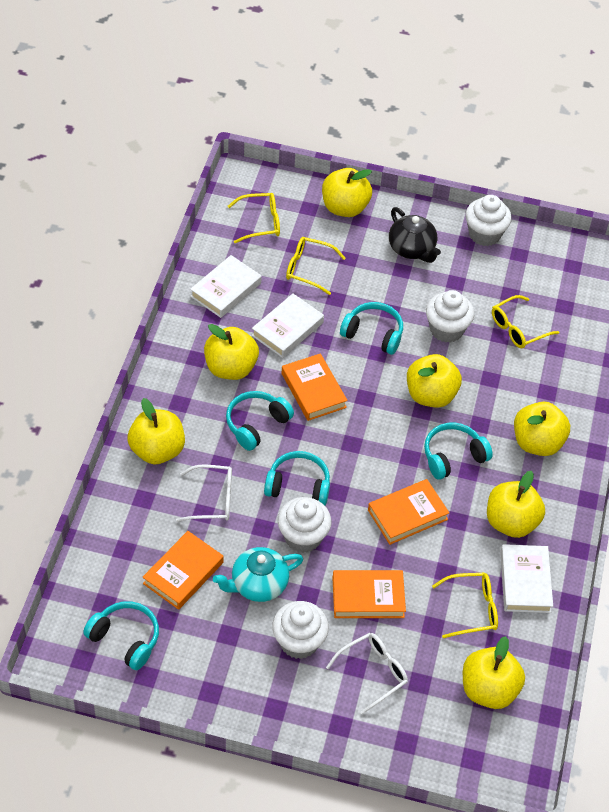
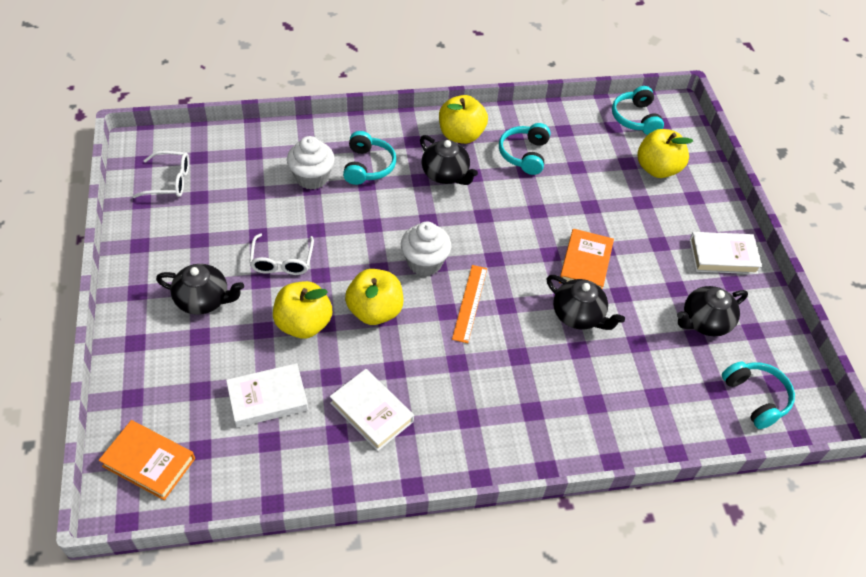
black teapot: [389,207,441,263] = 1 -> [156,264,244,315] [420,135,478,185] [547,275,625,330] [677,286,748,336] = 4
orange book: [143,531,223,610] [282,353,348,421] [332,570,406,618] [368,479,450,545] = 4 -> [99,420,195,500] [559,229,614,289] = 2
orange ruler: none = 0 -> [452,265,487,343] = 1
turquoise headphones: [83,601,159,670] [226,391,294,451] [264,451,330,505] [340,302,403,355] [424,423,493,480] = 5 -> [343,131,396,185] [499,123,551,175] [612,86,664,135] [722,362,795,429] = 4
turquoise teapot: [213,547,303,602] = 1 -> none = 0
white cupcake: [272,601,329,659] [278,497,331,553] [426,290,474,343] [465,195,512,246] = 4 -> [287,136,335,190] [401,222,451,276] = 2
yellow apple: [128,398,185,464] [204,324,259,380] [322,168,372,217] [407,354,462,408] [463,636,525,709] [487,471,545,538] [514,402,570,456] = 7 -> [273,281,332,339] [345,269,403,325] [439,95,488,144] [638,129,693,178] = 4
yellow glasses: [228,193,280,243] [286,237,346,295] [432,573,498,638] [492,295,559,348] = 4 -> none = 0

